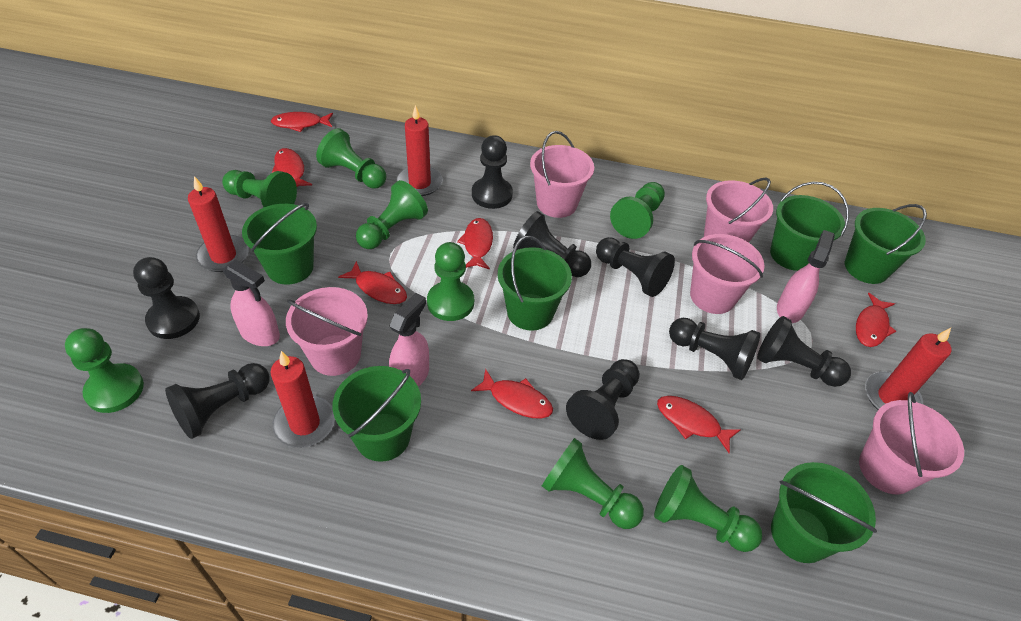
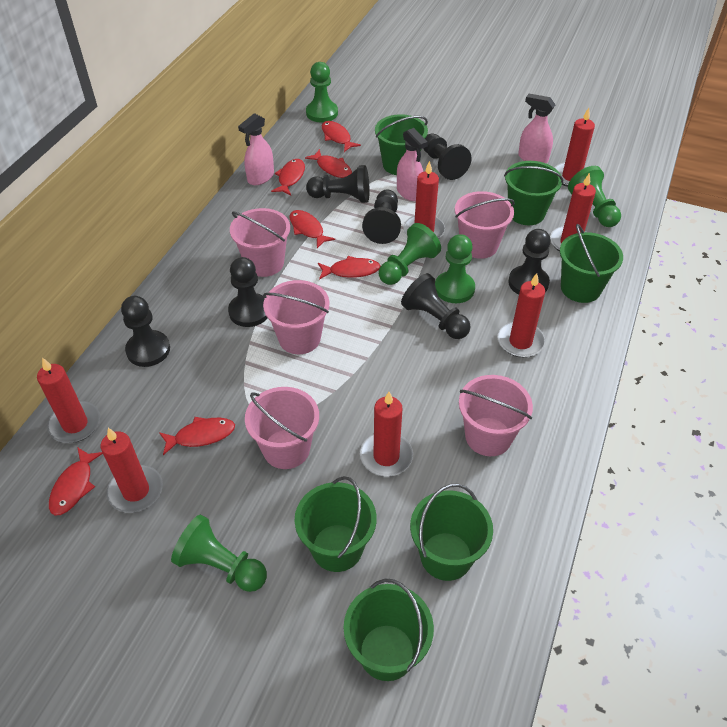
black pawn: [133,257,200,339] [165,363,270,439] [472,135,513,209] [513,211,591,277] [566,359,640,440] [596,237,675,297] [669,318,760,380] [757,316,851,387] = 8 -> [121,296,170,367] [228,257,267,327] [306,165,370,203] [362,190,401,244] [401,273,471,339] [423,133,471,180] [508,229,551,295] = 7
green pawn: [65,328,144,413] [222,170,297,207] [316,128,386,189] [356,180,428,249] [427,242,474,321] [542,438,644,529] [610,182,665,239] [654,465,762,552] = 8 -> [171,515,267,592] [306,62,338,122] [379,223,441,285] [435,234,475,303] [568,166,621,227] = 5
red candle: [188,176,249,272] [271,351,335,448] [397,105,442,196] [865,328,952,410] = 4 -> [37,357,100,443] [100,428,163,513] [360,392,413,477] [403,161,445,239] [498,273,545,358] [550,173,596,252] [554,108,595,187] = 7

